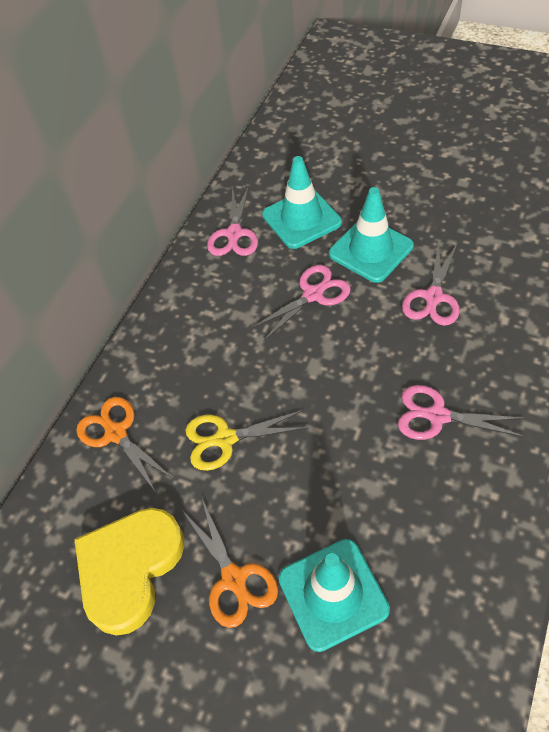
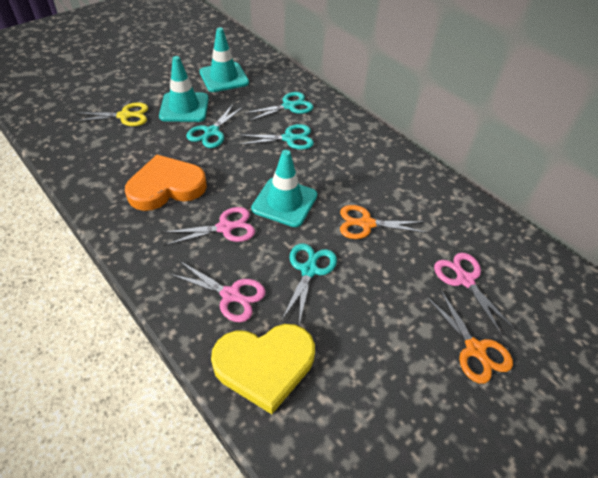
orange heart: none = 0 -> [125,155,207,211] = 1
pink scissors: [207,185,258,256] [251,265,351,341] [398,385,526,440] [402,241,460,326] = 4 -> [162,207,255,246] [169,261,266,322] [434,253,516,336] = 3
turquoise scissors: none = 0 -> [186,103,244,148] [237,124,314,150] [243,92,314,122] [281,243,337,325] = 4

